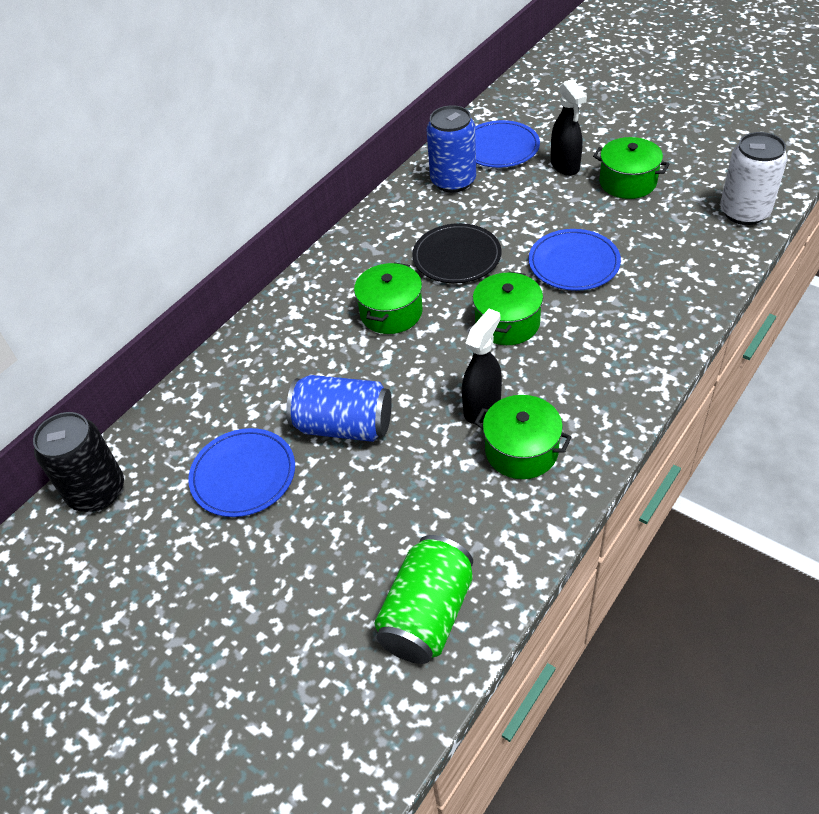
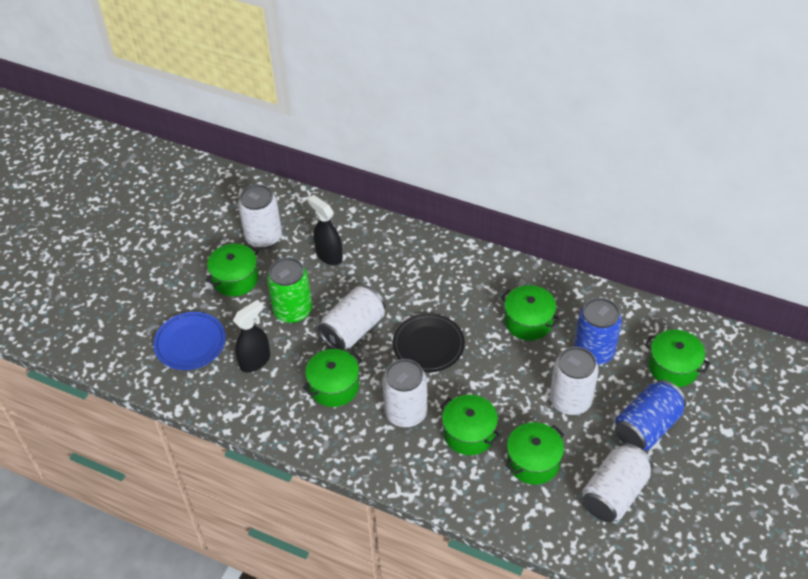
black can: [33,412,124,512] = 1 -> none = 0
blue plate: [188,428,295,517] [475,120,540,168] [529,229,621,291] = 3 -> [153,312,226,370] = 1
green pot: [354,262,423,334] [473,271,543,345] [474,395,572,479] [593,137,669,199] = 4 -> [206,244,259,296] [303,349,362,407] [440,395,501,455] [501,285,560,341] [506,422,564,485] [645,329,710,387] = 6
white can: [720,132,787,225] = 1 -> [238,184,282,248] [318,286,386,350] [382,359,427,427] [550,347,599,415] [582,443,653,522] = 5

